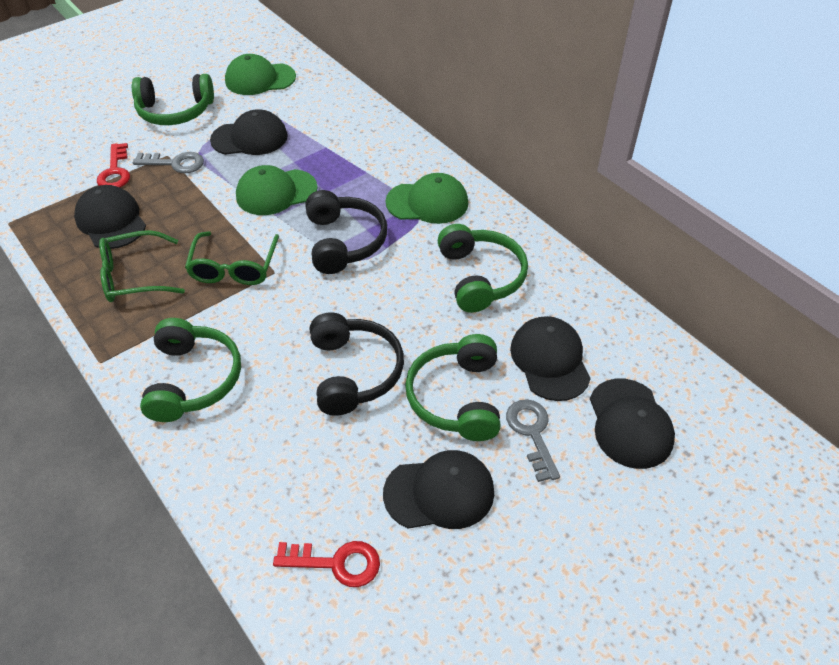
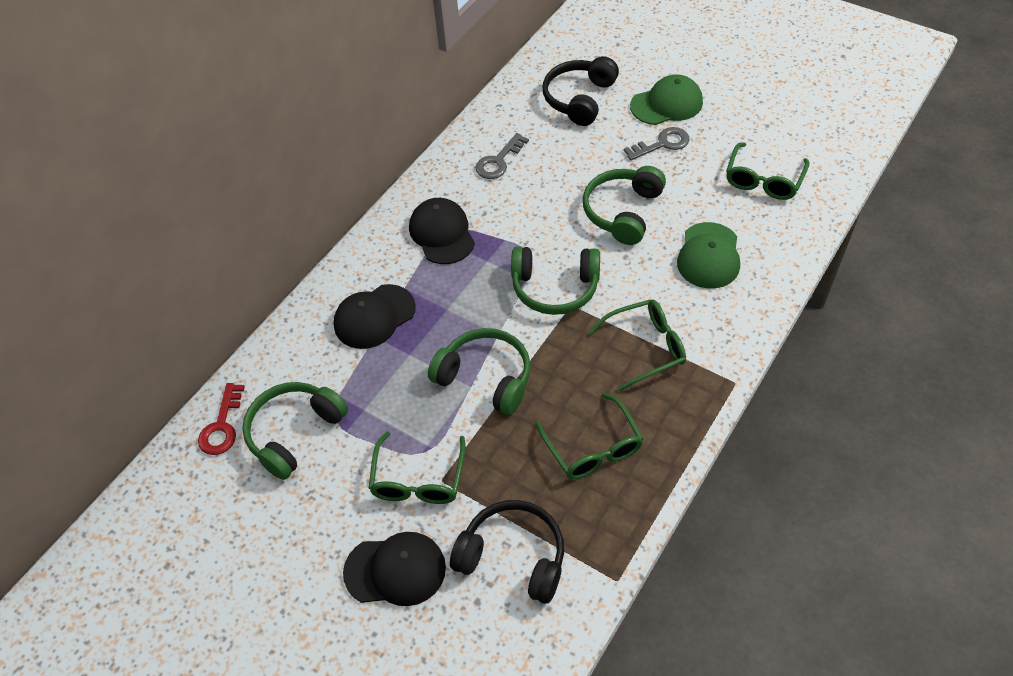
black cap: [74,185,146,249] [210,109,288,155] [383,450,494,529] [510,316,591,401] [590,379,675,469] = 5 -> [334,284,416,349] [343,532,446,606] [409,198,475,264] = 3
green cap: [225,54,296,95] [236,165,318,215] [385,173,468,224] = 3 -> [630,75,703,125] [677,222,740,289] = 2
green glasses: [99,230,185,302] [185,231,279,285] = 2 -> [369,431,465,504] [535,393,644,479] [588,299,686,391] [726,142,810,200] = 4
red key: [97,143,130,188] [273,541,380,587] = 2 -> [198,383,245,455] = 1

